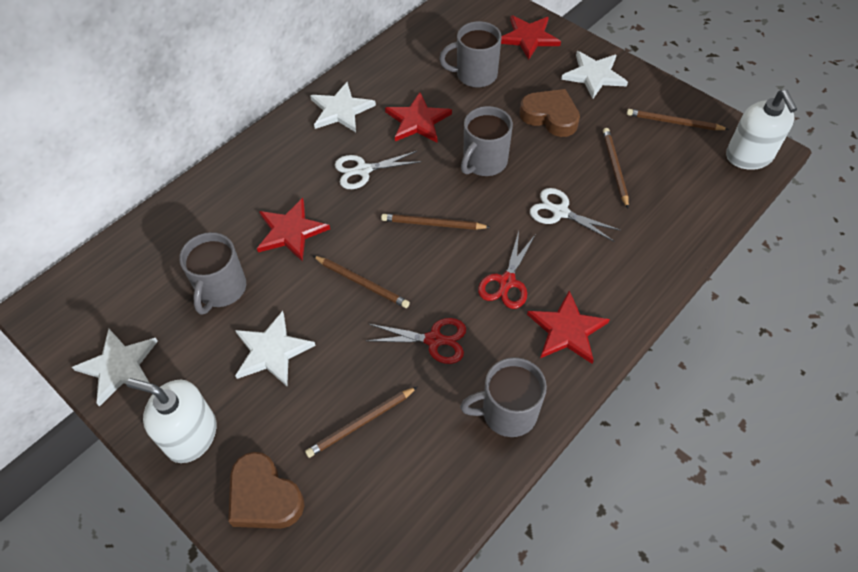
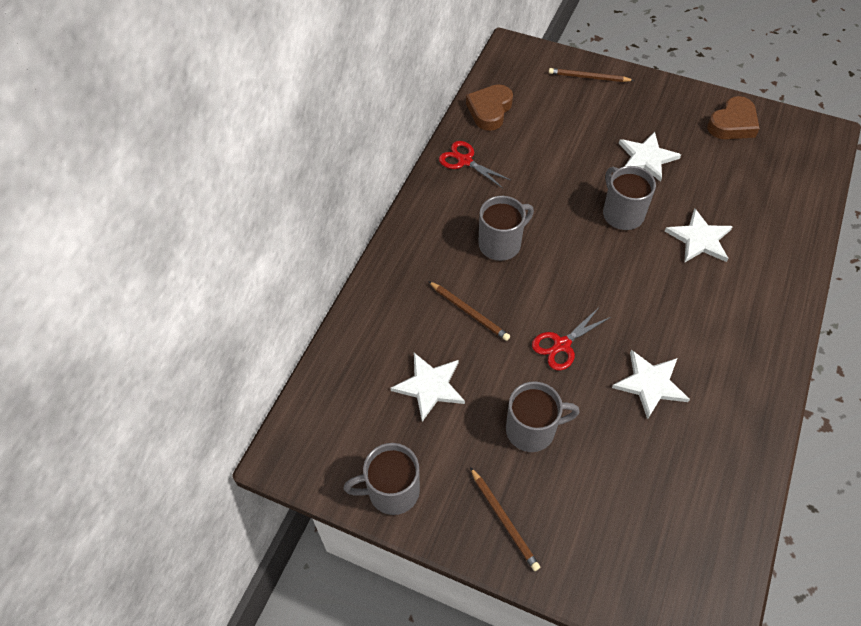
brown pencil: [305,386,418,458] [313,256,410,308] [381,214,491,230] [603,128,629,208] [627,109,729,130] = 5 -> [428,281,510,341] [470,467,540,571] [549,68,634,82] = 3
red star: [257,198,330,262] [385,92,452,142] [501,15,561,60] [527,290,610,364] = 4 -> none = 0
white scissors: [335,151,422,189] [530,188,620,242] = 2 -> none = 0
white soap dispenser: [126,378,216,463] [726,90,797,170] = 2 -> none = 0

